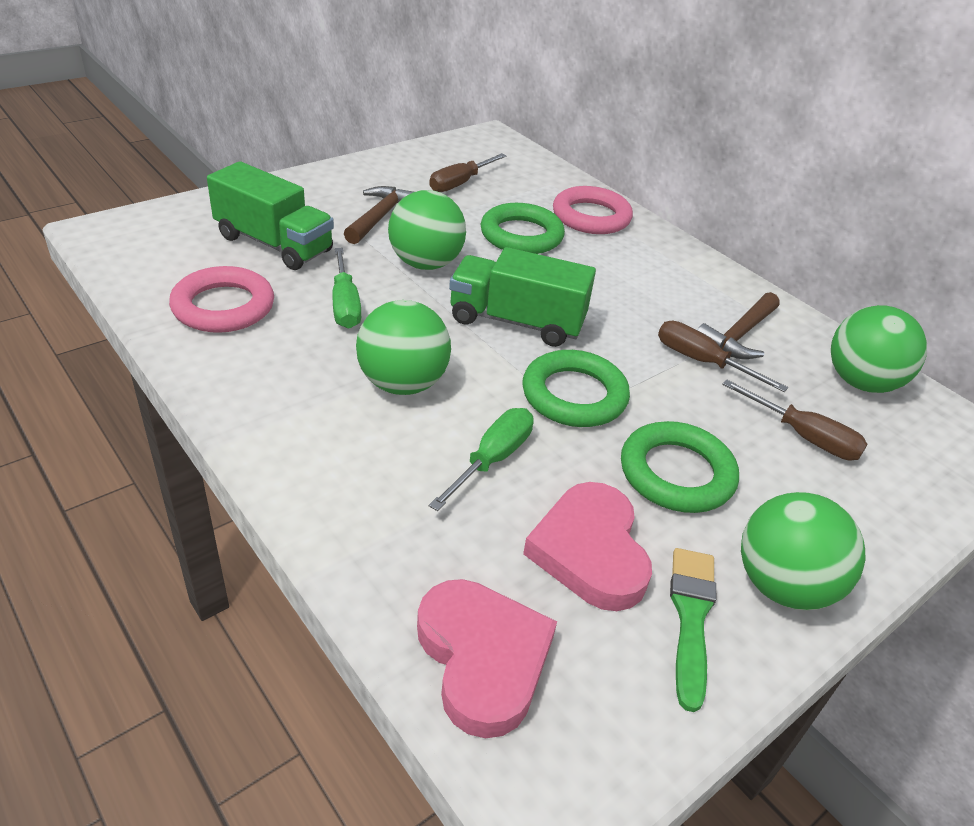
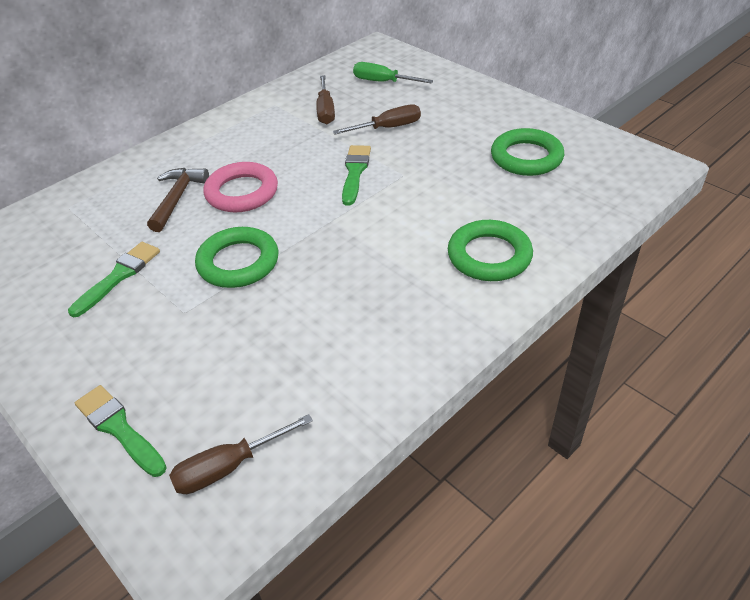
brown hammer: [344,186,413,244] [698,292,780,359] = 2 -> [147,168,209,232] = 1
green ball: [356,300,451,395] [388,190,466,270] [741,492,865,610] [831,305,927,393] = 4 -> none = 0
green brush: [670,548,716,712] = 1 -> [68,242,160,318] [75,385,167,477] [342,145,371,206] = 3
green screwdriver: [332,248,361,329] [429,408,534,511] = 2 -> [353,62,433,83] = 1
green truck: [207,161,334,270] [449,247,596,347] = 2 -> none = 0
pink heart: [417,579,557,738] [523,482,652,611] = 2 -> none = 0
pink ring: [169,266,274,333] [553,186,633,234] = 2 -> [203,162,278,212] = 1

